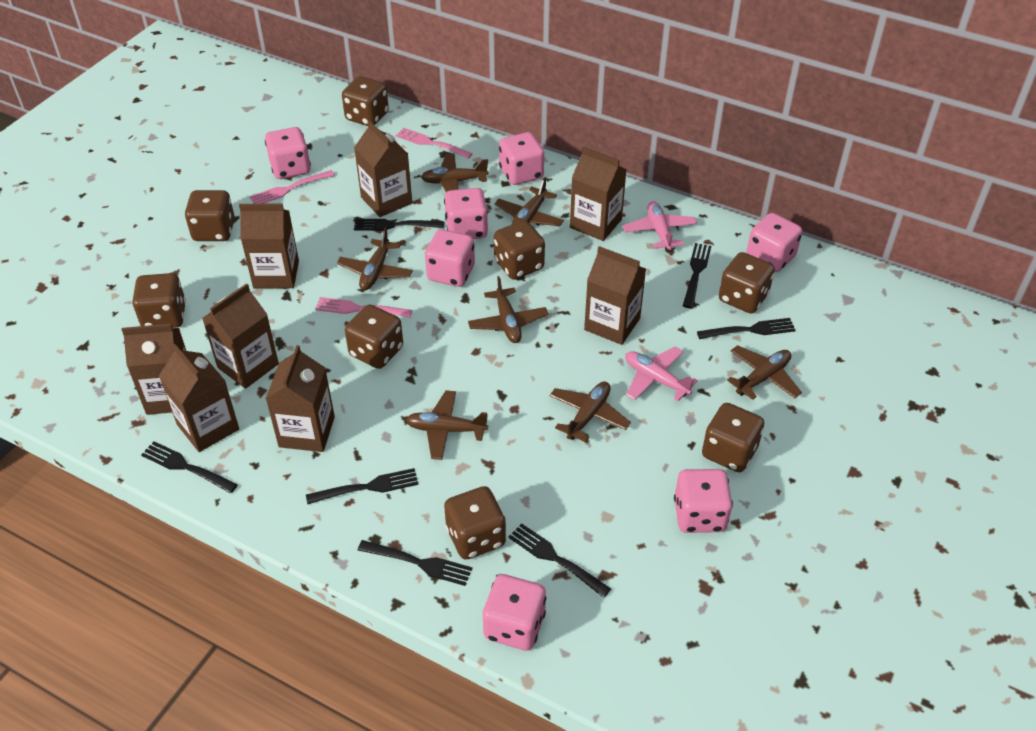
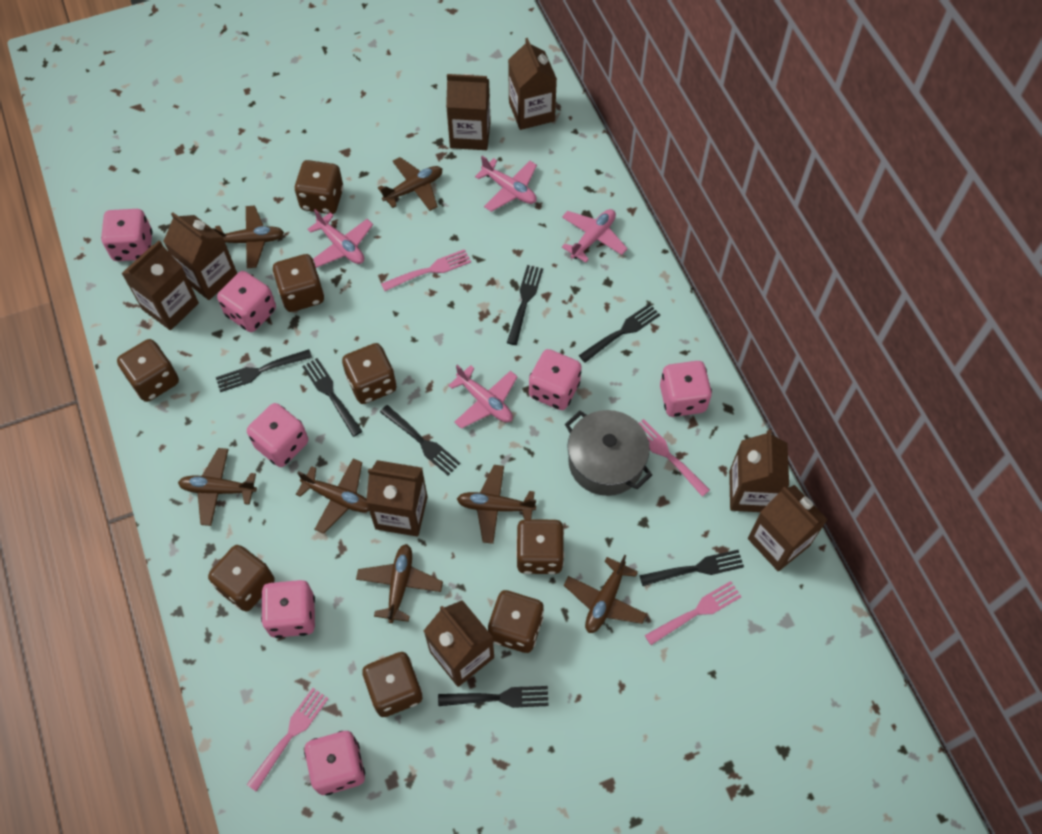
grey pot: none = 0 -> [565,410,652,496] = 1
pink fork: [250,170,335,204] [315,297,412,318] [396,128,473,159] = 3 -> [247,688,329,792] [381,249,471,291] [639,419,710,497] [645,581,742,645] = 4
pink plane: [623,201,697,252] [625,346,698,401] = 2 -> [307,209,373,268] [448,365,518,429] [475,156,537,212] [562,209,628,263] = 4

